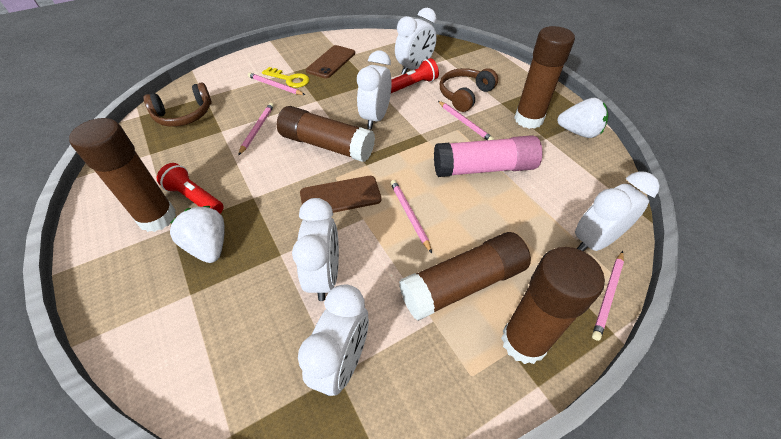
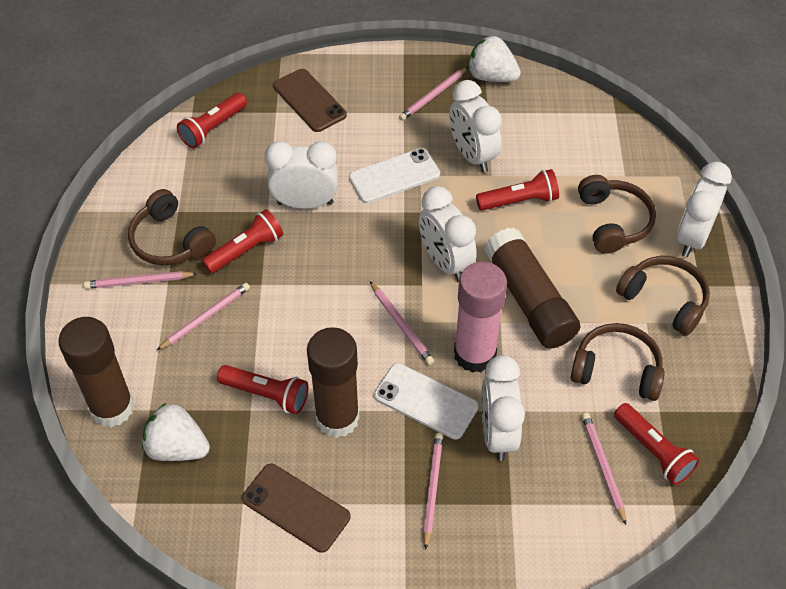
brown glue stick: [69,118,176,232] [277,106,375,162] [399,232,531,321] [501,247,605,364] [514,26,575,129] = 5 -> [58,317,134,427] [307,327,360,438] [484,228,581,349] = 3
brown headphones: [144,82,212,127] [440,68,498,112] = 2 -> [128,189,216,265] [571,323,665,401] [578,175,656,254] [616,256,710,336] = 4
pink pencil: [238,103,274,156] [248,73,305,95] [390,180,432,253] [438,101,494,140] [592,251,624,341] = 5 -> [84,271,198,289] [156,283,250,351] [370,281,434,365] [399,67,468,121] [423,433,443,550] [582,413,626,525] = 6
red flashlight: [157,163,224,213] [391,58,439,93] = 2 -> [177,93,247,148] [202,209,283,273] [217,365,308,414] [476,169,559,211] [614,403,699,485] = 5
white phone: none = 0 -> [349,148,440,203] [374,363,479,440] = 2
yellow key: [262,67,309,88] = 1 -> none = 0

